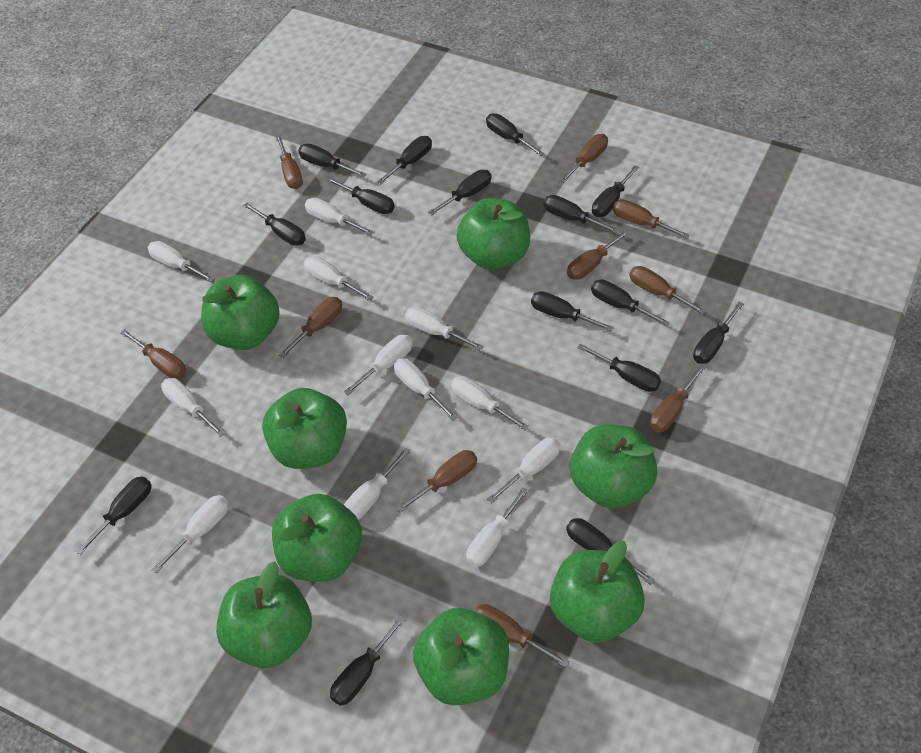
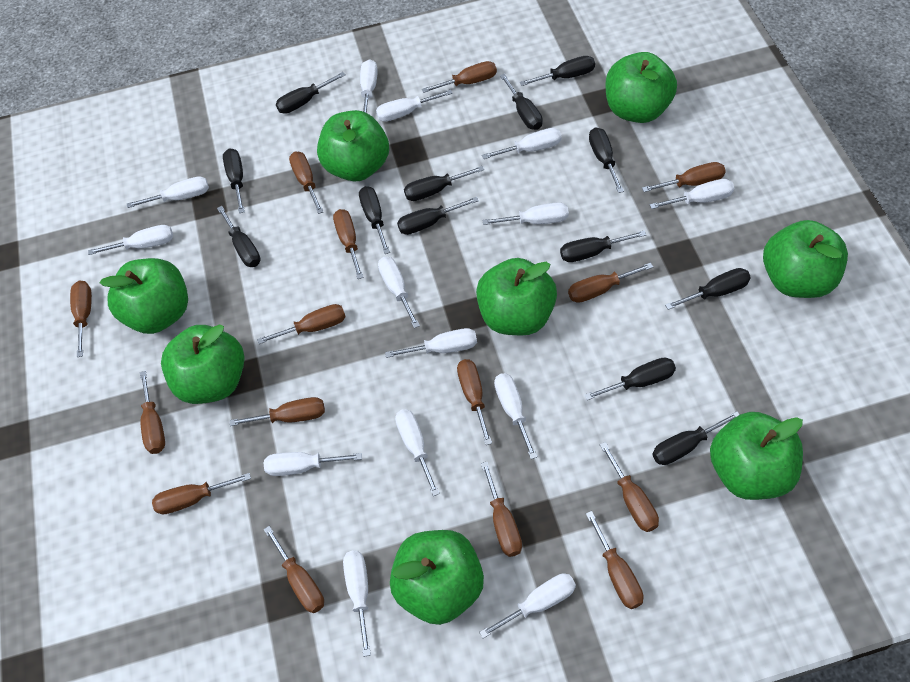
black screwdriver: [75,476,151,555] [243,203,306,246] [298,144,366,177] [326,177,395,214] [330,616,406,706] [377,136,432,184] [428,170,491,215] [486,114,545,156] [531,291,614,331] [543,195,618,233] [566,518,655,585] [577,344,661,392] [591,279,670,326] [592,165,639,217] [693,302,744,364] = 15 -> [217,206,261,267] [223,148,245,213] [276,72,345,114] [359,186,390,254] [397,197,479,235] [404,166,484,201] [500,74,543,130] [520,56,595,86] [560,230,646,262] [585,357,676,400] [589,127,624,193] [652,411,740,465] [665,268,751,310] = 13
brown screwdriver: [120,329,186,379] [275,135,303,189] [279,297,342,358] [396,450,477,513] [475,604,570,668] [560,134,608,183] [567,230,630,280] [613,200,690,239] [629,266,706,314] [650,365,705,432] = 10 -> [70,281,92,357] [140,371,165,454] [152,473,251,514] [230,397,325,426] [257,304,346,344] [264,526,324,613] [289,151,323,214] [333,209,363,279] [422,61,497,93] [457,359,492,445] [481,462,522,557] [568,262,653,303] [586,511,644,609] [600,442,659,532] [642,162,726,192] = 15
white screwdriver: [148,241,215,282] [151,495,229,573] [161,378,225,437] [304,256,373,301] [305,198,375,236] [344,335,413,395] [344,447,410,520] [394,358,458,420] [405,307,484,351] [451,376,529,431] [466,487,528,567] [487,438,560,504] = 12 -> [88,225,173,255] [127,176,209,208] [264,452,362,476] [343,550,371,657] [360,59,377,113] [376,90,453,122] [378,257,420,328] [385,328,477,358] [395,409,440,496] [479,573,576,638] [482,128,562,159] [482,202,569,225] [494,373,537,459] [650,179,734,209] = 14

